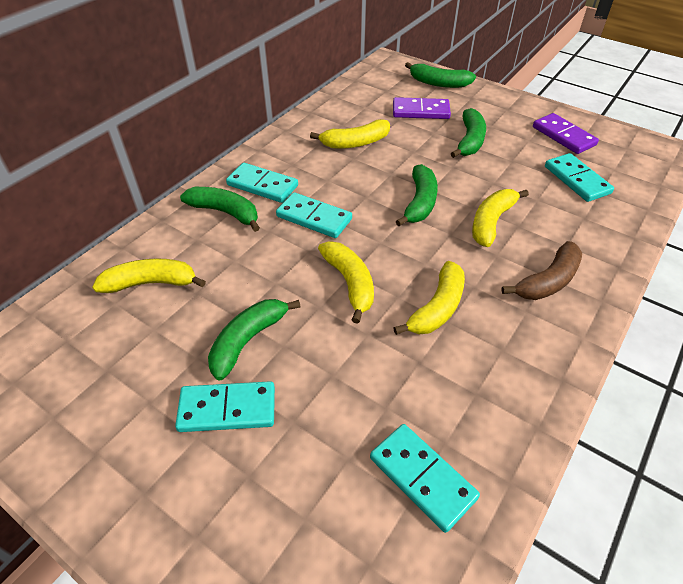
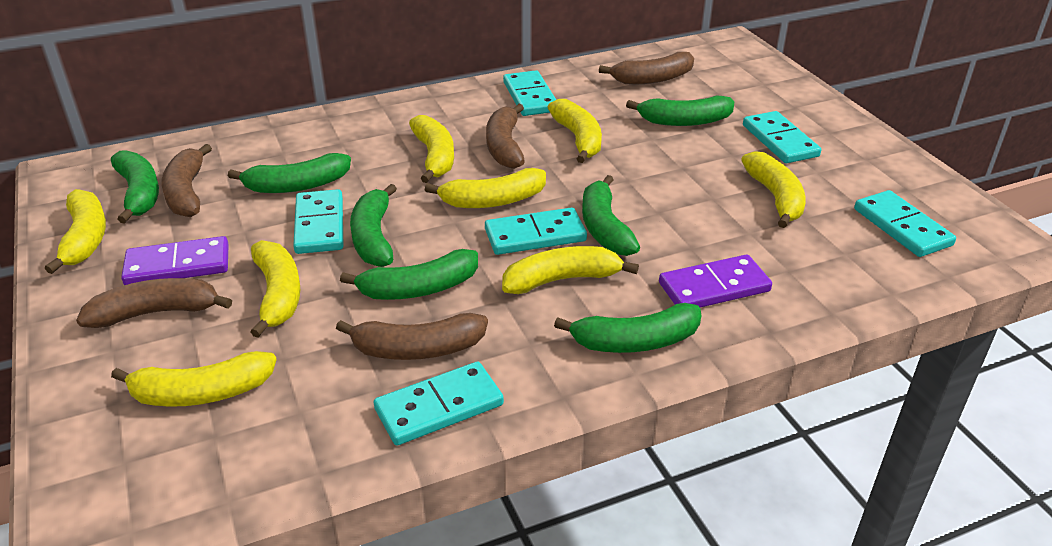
brown banana: [501,241,582,300] = 1 -> [76,278,232,328] [162,144,212,217] [336,313,488,360] [486,104,525,169] [599,52,694,85] = 5
green banana: [180,187,260,232] [208,299,301,381] [396,164,438,226] [405,62,476,88] [451,108,486,158] = 5 -> [111,150,159,223] [228,153,351,193] [340,249,478,300] [350,184,397,267] [554,303,701,353] [582,175,640,256] [626,95,734,126] = 7
turquoise domino: [175,381,275,432] [226,163,298,203] [276,192,352,238] [370,424,480,533] [545,153,614,202] = 5 -> [293,189,344,254] [374,362,504,445] [485,207,587,255] [503,70,556,116] [743,111,821,163] [854,190,956,257] = 6
yellow banana: [92,258,206,293] [310,119,390,149] [318,241,374,324] [394,261,465,335] [472,189,529,247] = 5 -> [45,189,106,274] [111,351,277,407] [251,240,300,338] [409,115,454,183] [425,168,546,208] [502,246,639,294] [548,99,602,163] [741,151,806,228] = 8

